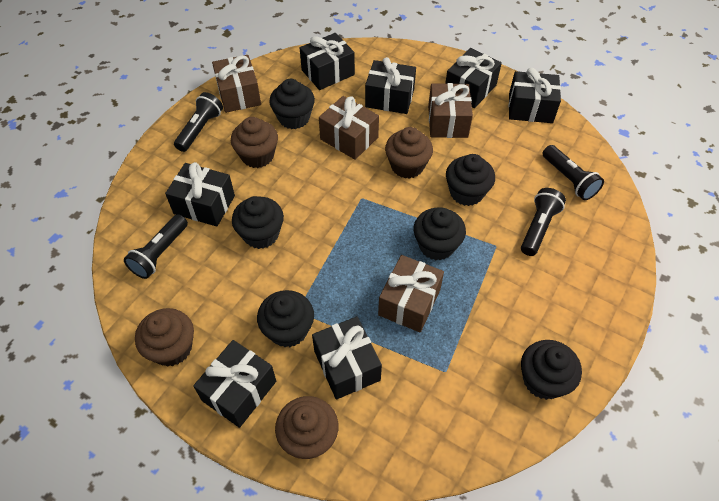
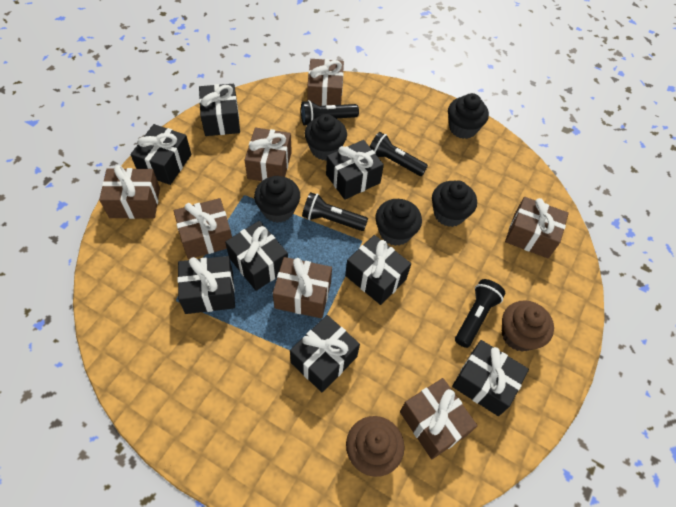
black cupcake: [232,196,284,249] [257,290,314,347] [269,79,315,129] [414,208,466,260] [446,154,495,206] [521,340,582,400] = 6 -> [254,176,300,223] [305,114,347,160] [375,199,422,246] [432,180,477,227] [448,93,489,139] = 5
black gift: [165,162,235,227] [193,340,276,428] [300,33,355,90] [312,316,382,400] [365,57,416,114] [445,48,502,108] [508,68,561,123] = 7 -> [130,124,192,185] [177,256,235,314] [199,84,240,136] [225,221,288,291] [290,315,360,392] [326,140,384,200] [345,235,411,305] [452,340,529,416] = 8
brown cupcake: [135,308,194,367] [231,117,278,168] [275,396,338,459] [385,127,433,179] = 4 -> [346,416,405,477] [502,300,554,352] = 2
brown gift: [212,55,261,113] [319,96,379,160] [378,255,444,332] [428,83,473,138] = 4 -> [99,165,160,219] [174,198,232,259] [245,127,292,181] [273,257,332,318] [307,59,344,106] [400,378,478,459] [505,197,569,259] = 7

